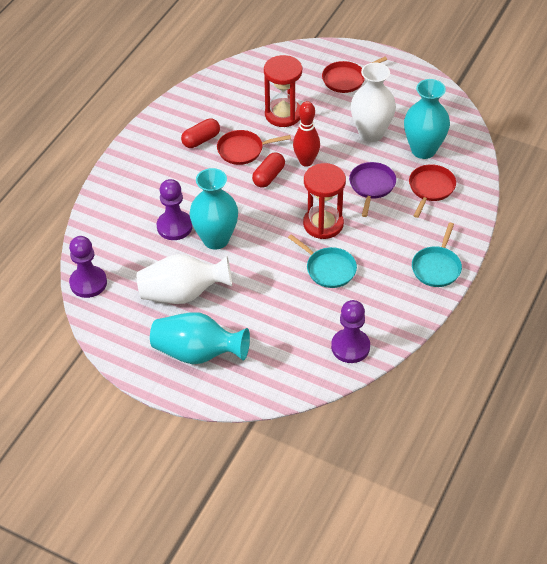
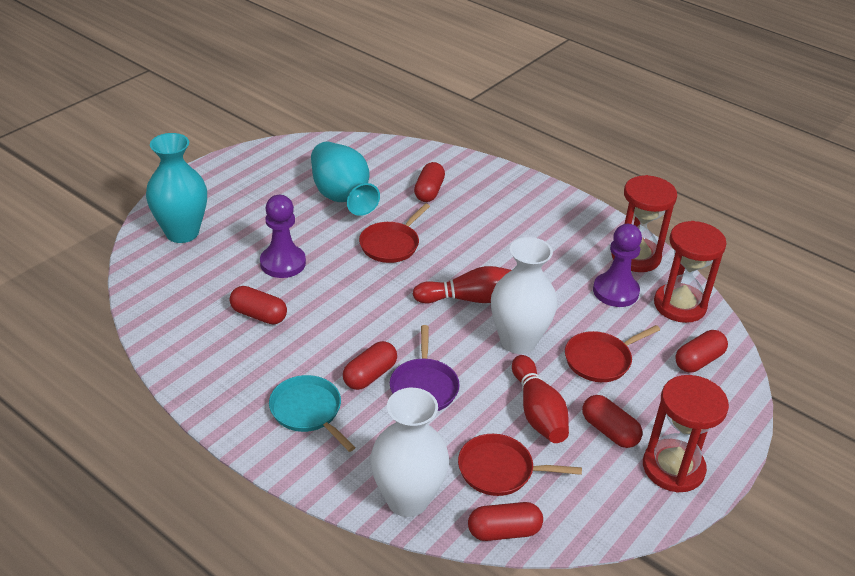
purple pawn: [69,236,107,298] [157,179,193,240] [331,300,370,363] = 3 -> [260,195,306,278] [593,224,642,307] = 2
red bowling pin: [293,101,320,167] = 1 -> [413,266,511,303] [512,355,569,443] = 2
red capsule: [181,118,220,148] [252,152,285,188] = 2 -> [229,286,287,324] [343,341,397,390] [414,162,445,202] [468,502,543,541] [582,395,643,448] [675,330,728,373] = 6
red hourglass: [264,55,302,127] [303,163,346,239] = 2 -> [611,175,677,272] [643,375,729,493] [654,221,727,323] = 3
turquoise pan: [288,234,357,288] [412,223,462,287] = 2 -> [269,375,355,452] = 1
turquoise vase: [150,313,250,364] [189,168,238,250] [404,79,450,159] = 3 -> [146,133,207,243] [311,142,380,216] = 2

